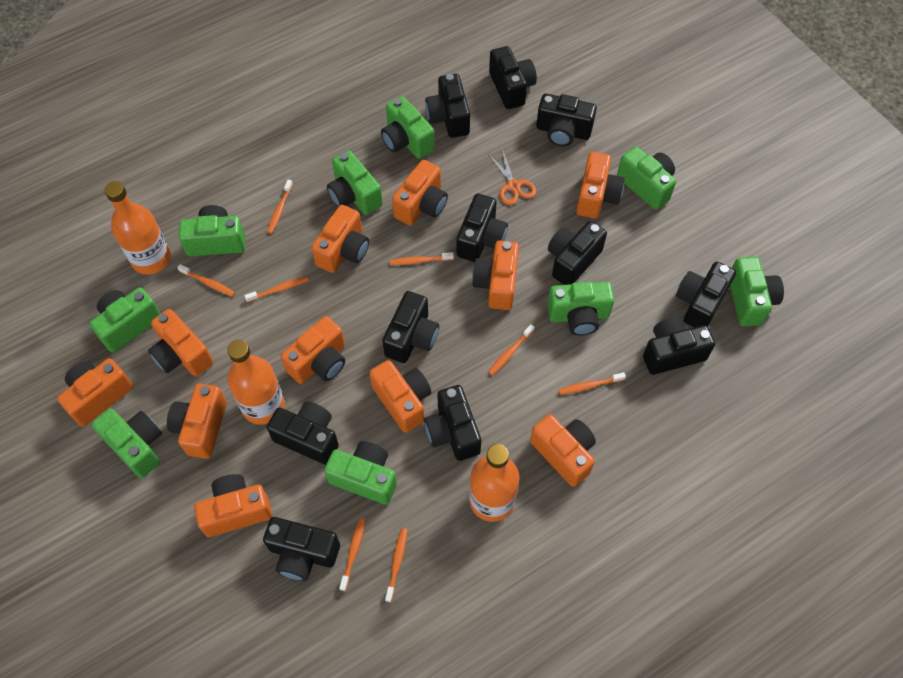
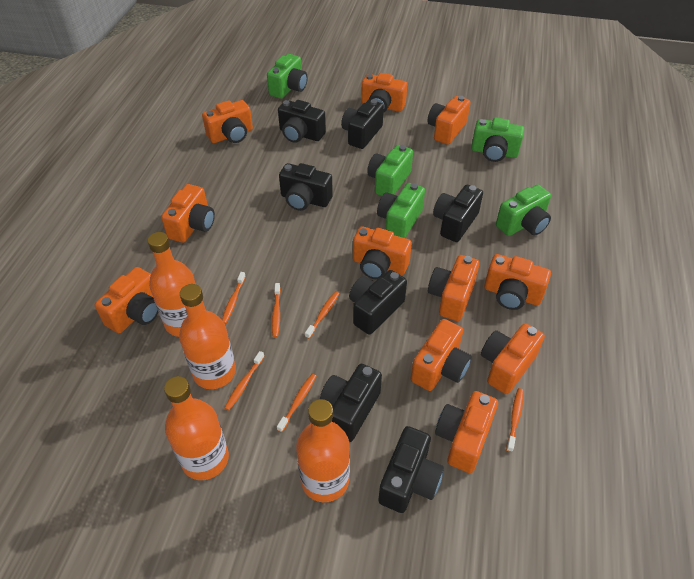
black camera: [263,517,340,581] [266,401,339,465] [382,291,439,363] [424,385,481,461] [425,74,470,138] [457,194,508,262] [489,46,537,109] [536,94,597,147] [548,221,607,285] [643,317,715,375] [676,262,736,327] = 11 -> [278,100,326,143] [279,163,333,211] [320,364,382,442] [341,99,384,149] [349,270,407,335] [378,426,444,513] [433,185,483,242] = 7
green camera: [89,287,161,353] [91,408,162,478] [179,205,245,257] [324,441,397,505] [327,150,383,215] [381,96,435,159] [547,282,614,336] [617,147,676,210] [730,257,784,327] = 9 -> [267,54,308,99] [367,145,413,196] [377,183,425,238] [471,118,524,162] [496,185,551,236] = 5
orange bottle: [104,181,171,275] [227,340,285,425] [469,444,520,522] = 3 -> [148,232,196,337] [164,376,229,480] [179,284,236,389] [296,399,350,502] = 4
orange scissors: [488,148,536,205] = 1 -> none = 0
orange toothbrush: [177,264,235,297] [245,276,309,302] [267,180,293,234] [339,518,366,591] [385,528,408,602] [390,252,454,265] [488,324,535,375] [558,372,626,395] = 8 -> [222,272,246,324] [224,351,265,410] [272,283,281,338] [277,374,316,432] [305,291,340,339] [506,388,524,452] = 6

